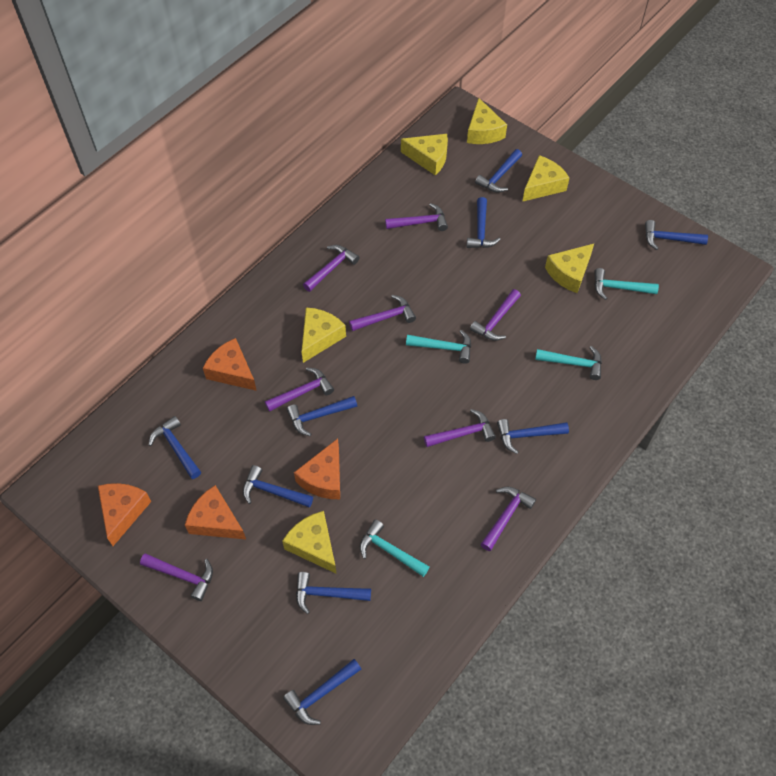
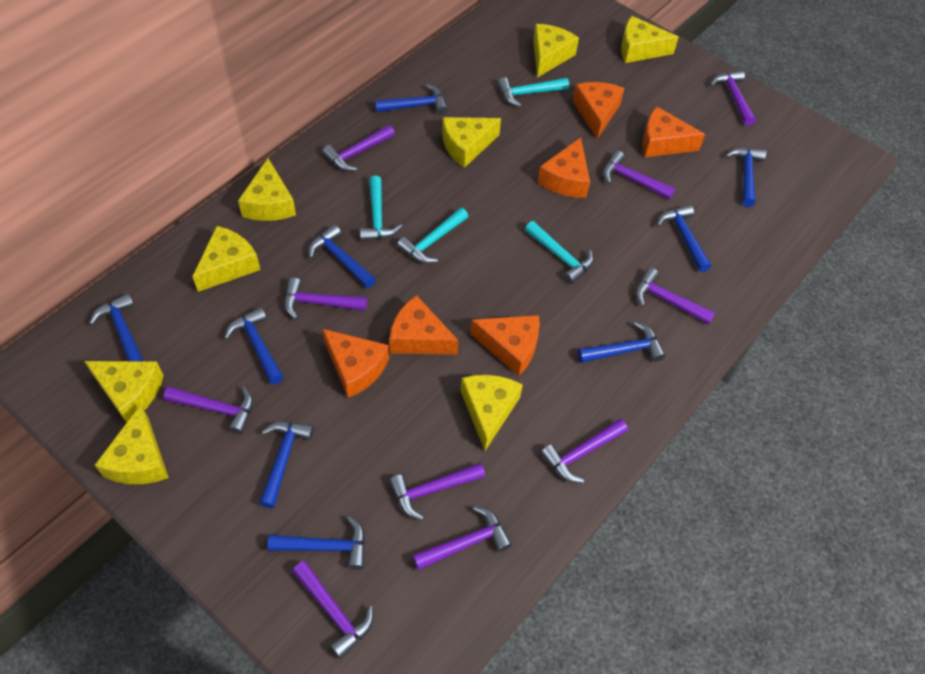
orange cheese: [98,483,151,546] [185,485,246,540] [203,338,257,391] [294,439,340,499] = 4 -> [322,329,389,398] [389,295,459,355] [470,315,540,376] [537,137,590,198] [573,82,624,139] [642,106,705,157] = 6
purple hammer: [140,554,213,601] [265,367,334,412] [303,245,359,292] [349,295,416,331] [385,203,448,231] [424,409,496,447] [470,289,521,341] [480,487,536,551] = 8 -> [164,386,253,434] [284,277,367,319] [292,561,373,659] [322,125,395,171] [389,463,485,520] [412,506,512,570] [540,419,628,483] [603,150,675,200] [636,268,716,325] [710,70,756,126] = 10
yellow cheese: [282,511,337,574] [301,307,346,363] [401,134,448,176] [467,98,507,144] [522,155,569,202] [545,244,594,293] = 6 -> [84,361,164,423] [94,405,169,484] [192,226,261,292] [238,158,296,221] [442,117,501,168] [461,375,523,451] [533,24,579,78] [621,16,679,63] = 8

